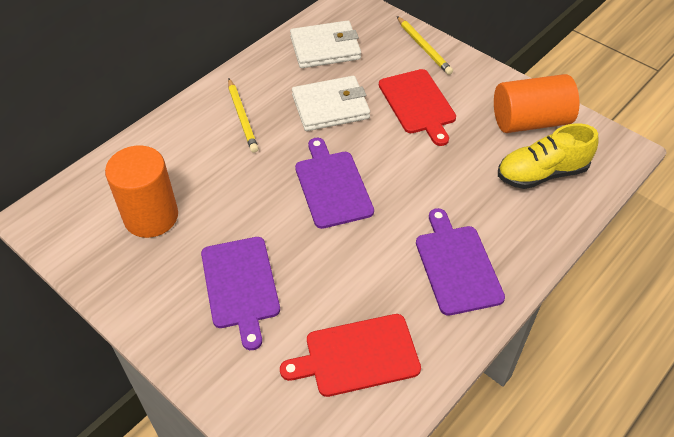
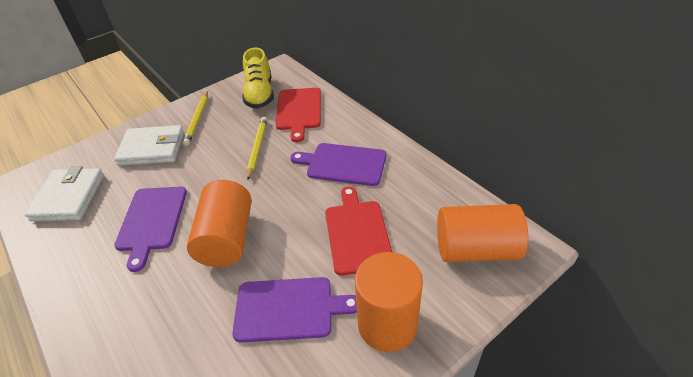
orange cylinder: [105,145,178,238] [494,74,580,133] = 2 -> [187,180,252,267] [355,252,423,352] [437,204,528,262] = 3

